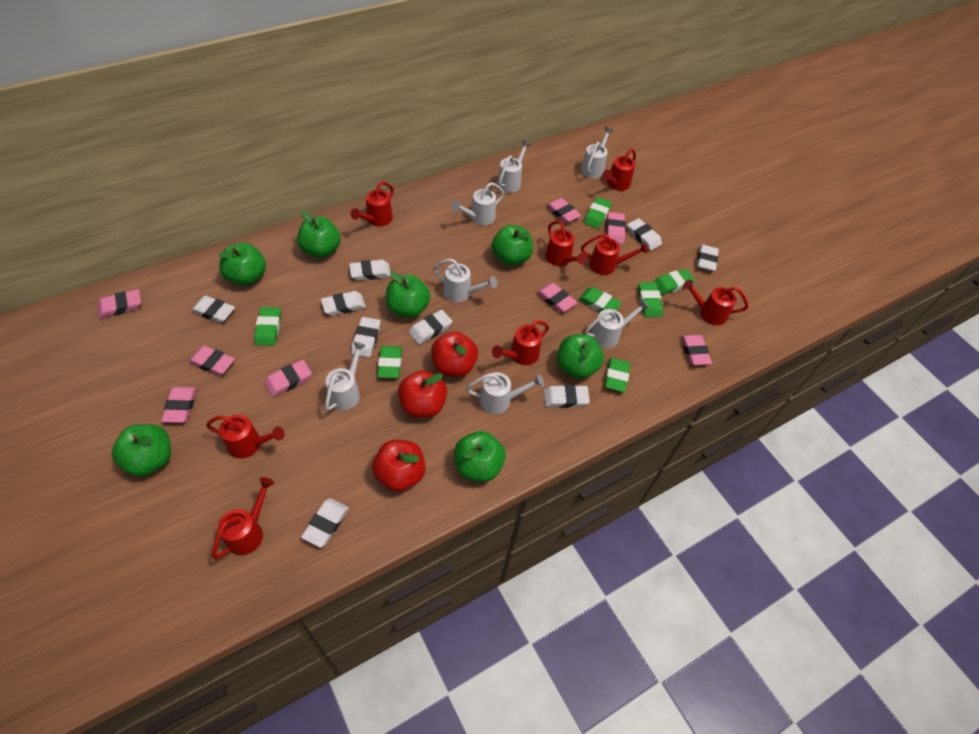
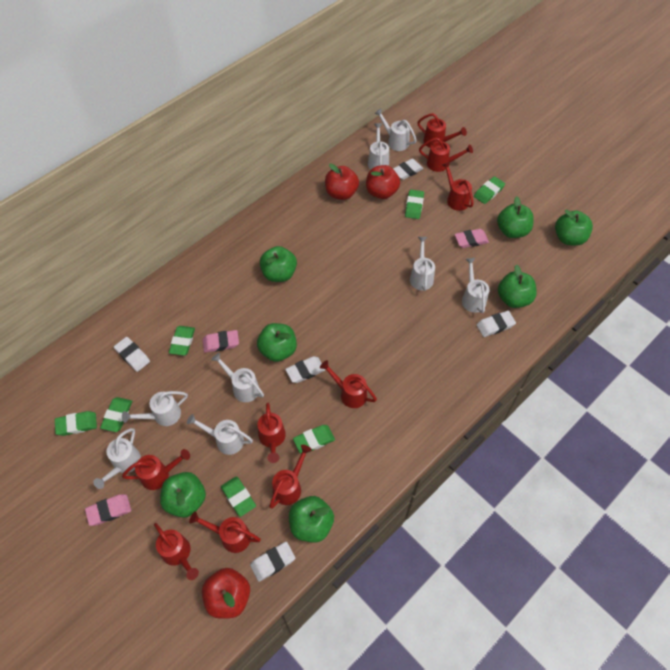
pink eraser: [97,289,141,318] [161,386,197,423] [189,346,235,376] [264,360,312,397] [536,283,577,312] [546,198,581,223] [606,212,626,244] [681,335,712,365] = 8 -> [85,494,131,526] [203,330,239,353] [454,229,489,248] = 3
red watering can: [206,414,285,459] [212,477,274,559] [350,181,394,227] [492,320,549,365] [545,220,587,266] [581,234,648,275] [602,149,636,191] [683,280,748,325] = 8 -> [122,449,190,490] [154,523,199,580] [189,512,261,553] [257,403,286,463] [269,445,312,509] [320,360,377,408] [417,113,467,148] [419,137,473,172] [442,162,474,211] = 9
white eraser: [191,295,235,323] [301,498,349,548] [321,291,366,316] [349,260,391,281] [351,317,380,357] [409,310,452,345] [544,385,590,408] [627,218,662,251] [697,245,719,271] = 9 -> [114,337,150,372] [250,542,295,582] [285,356,325,383] [393,158,424,180] [476,311,516,337] = 5
white watering can: [325,341,366,411] [433,259,498,302] [451,182,504,225] [466,372,544,414] [497,140,531,193] [581,127,614,178] [585,299,649,348] = 7 -> [93,428,141,489] [122,391,188,426] [187,414,253,455] [211,353,264,402] [368,123,389,169] [374,108,417,151] [410,237,435,291] [462,258,490,313] = 8

